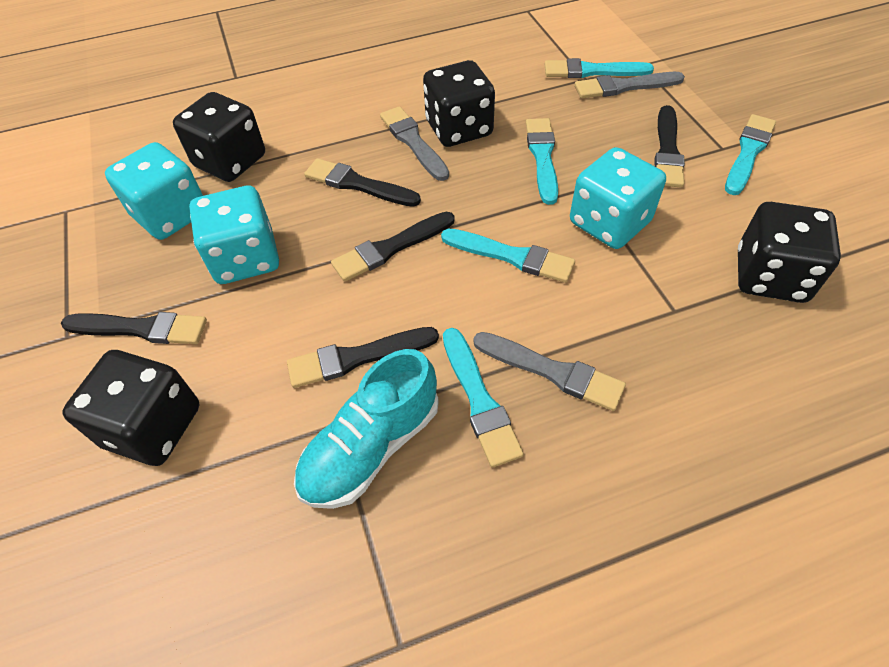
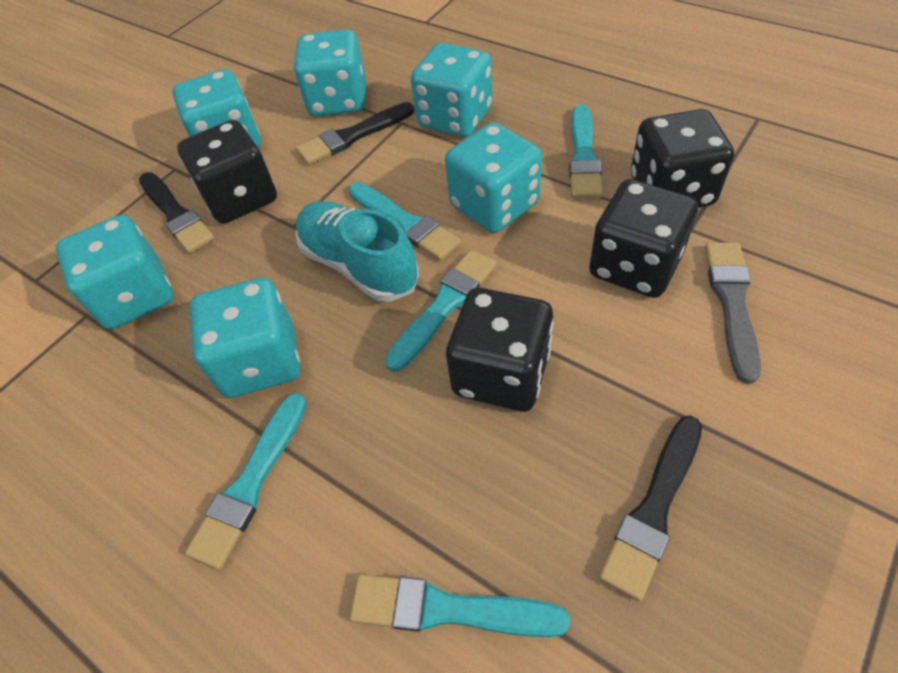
black brush: [61,312,207,344] [287,327,439,388] [304,158,421,207] [331,212,454,282] [654,105,685,187] = 5 -> [139,172,214,253] [296,102,415,165] [599,416,702,601] = 3
grey brush: [380,106,449,181] [473,332,626,411] [575,72,685,98] = 3 -> [705,242,761,384] = 1
turquoise dice: [105,142,203,240] [189,186,279,284] [570,147,666,249] = 3 -> [56,215,173,329] [172,69,261,148] [190,278,300,398] [294,29,366,117] [410,43,492,137] [445,122,542,233] = 6

